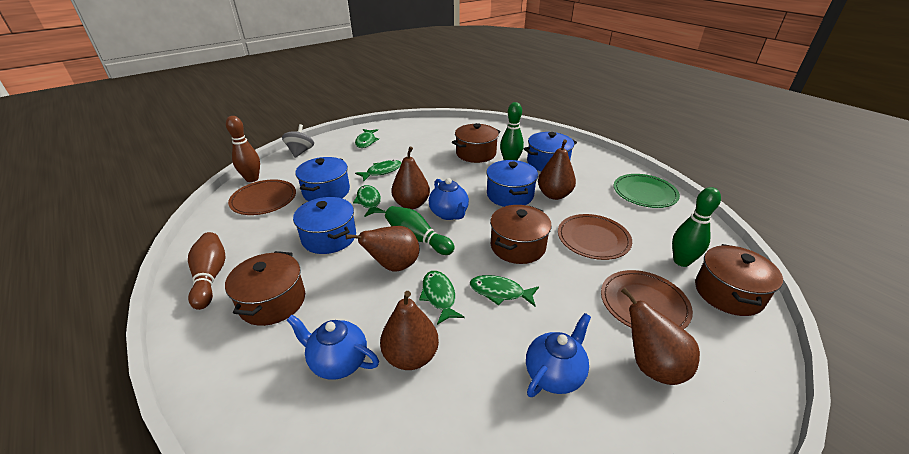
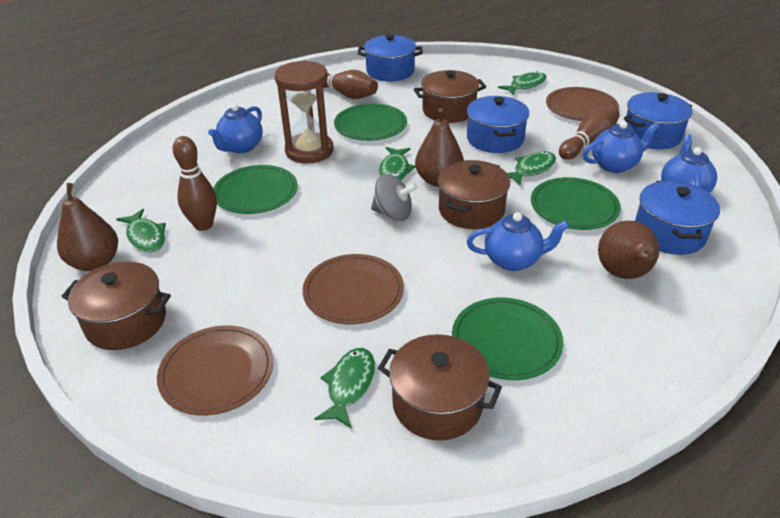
blue teapot: [287,315,379,380] [429,178,469,220] [526,313,591,397] = 3 -> [208,104,263,153] [467,212,569,271] [583,121,660,173] [661,134,717,193] = 4
brown bowling pin: [188,232,226,310] [226,116,260,182] = 2 -> [173,136,217,231] [323,70,378,99] [559,106,620,160] = 3
brown hourglass: none = 0 -> [275,60,334,164] = 1
brown pear: [346,226,419,272] [380,291,439,370] [391,146,430,209] [538,139,576,200] [621,288,700,385] = 5 -> [57,183,118,271] [415,108,464,187] [598,221,660,279] = 3
green bowling pin: [385,206,455,255] [500,102,524,161] [672,187,721,267] = 3 -> none = 0
green plate: [614,174,680,208] = 1 -> [213,165,298,214] [334,103,407,141] [452,298,563,380] [531,177,621,230] = 4

